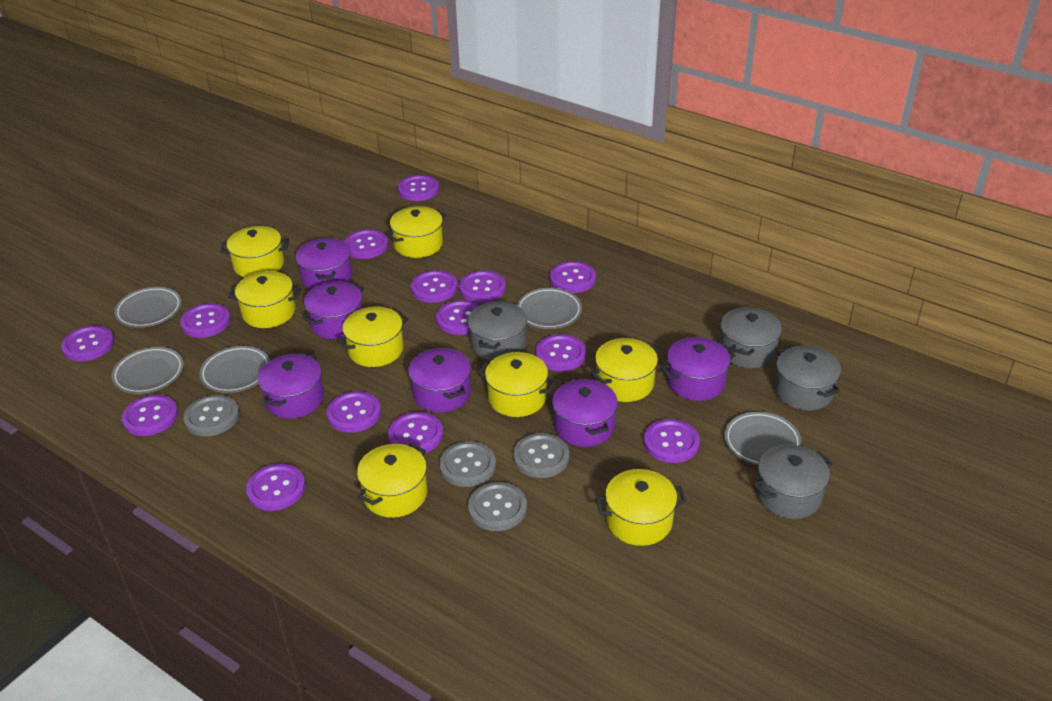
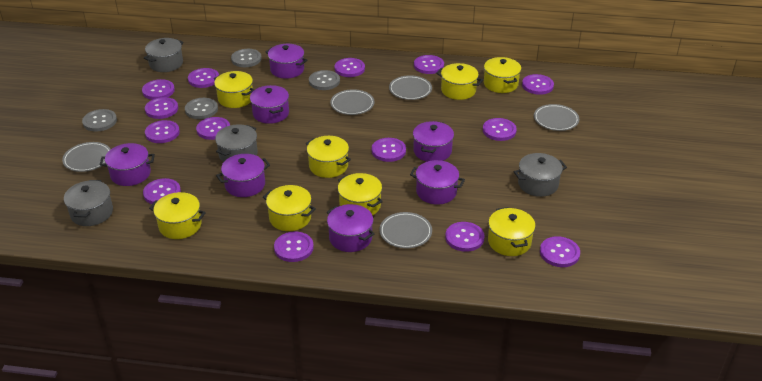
purple pot: [258,353,324,419] [295,238,352,290] [302,281,364,339] [408,348,471,413] [552,378,618,447] [661,337,736,401] = 6 -> [100,143,155,186] [216,154,270,197] [250,85,289,124] [266,44,307,79] [327,204,375,252] [410,160,465,205] [413,121,454,162] = 7

